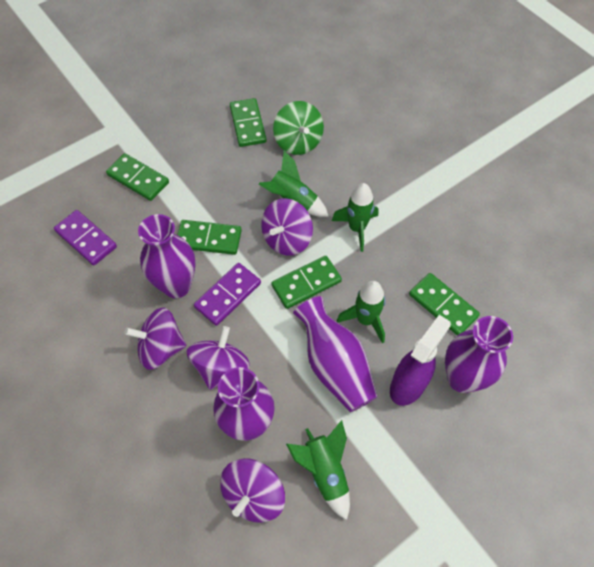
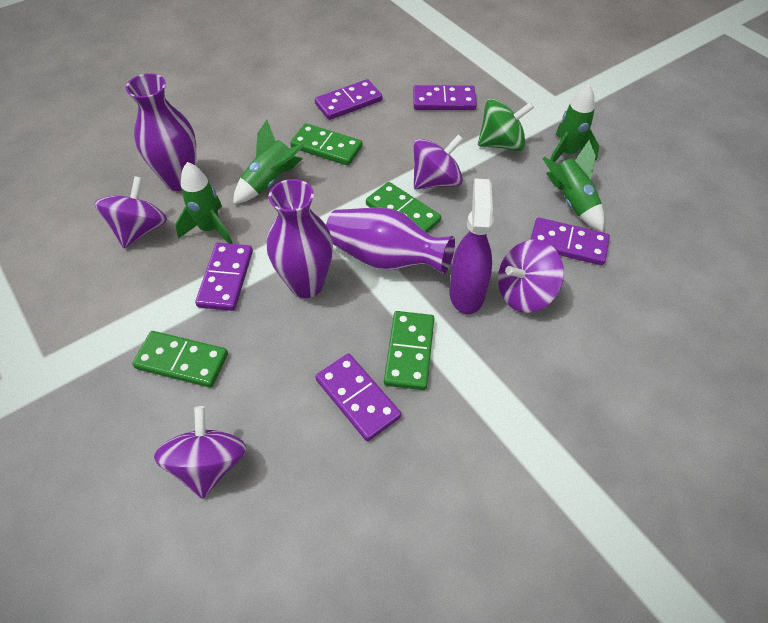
green domino: [106,153,169,201] [177,220,242,255] [230,98,266,147] [271,256,342,309] [409,273,480,336] = 5 -> [132,331,228,388] [290,123,363,166] [366,182,441,233] [384,311,434,390] = 4
purple domino: [54,210,117,266] [194,263,261,326] = 2 -> [195,243,253,311] [315,79,382,120] [315,354,401,441] [413,85,477,110] [530,217,610,265] = 5
purple vase: [138,214,195,298] [213,367,275,441] [293,296,377,412] [445,316,513,393] = 4 -> [126,73,196,191] [267,179,333,298] [326,208,455,274] = 3

